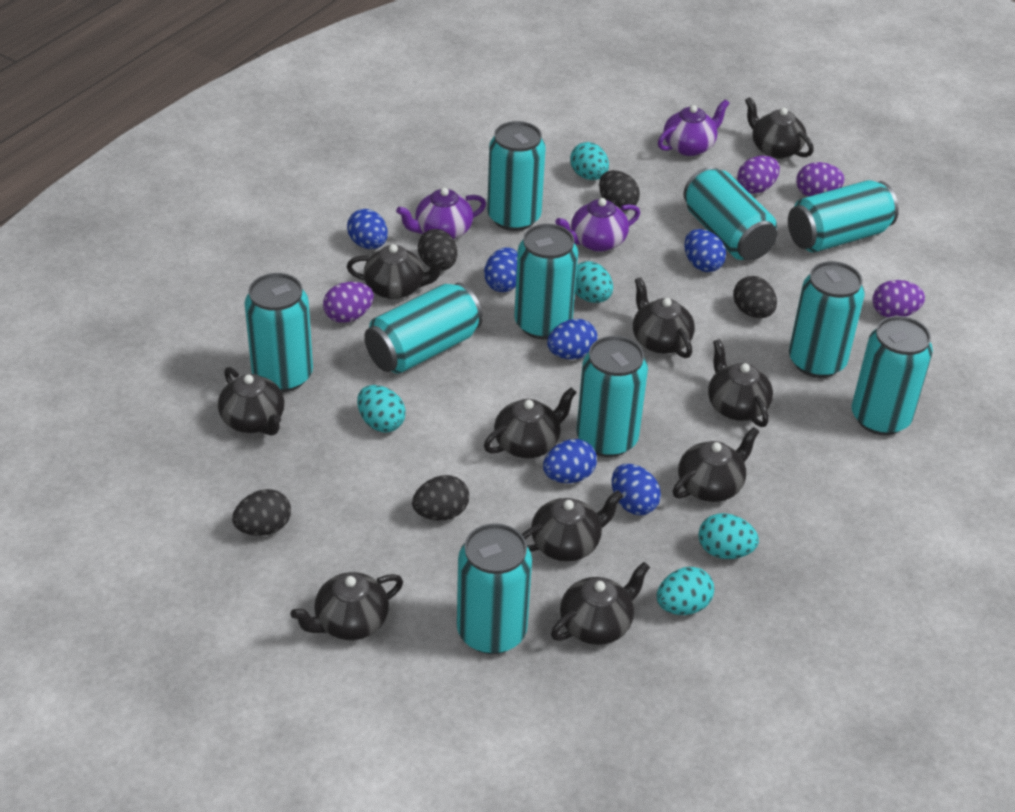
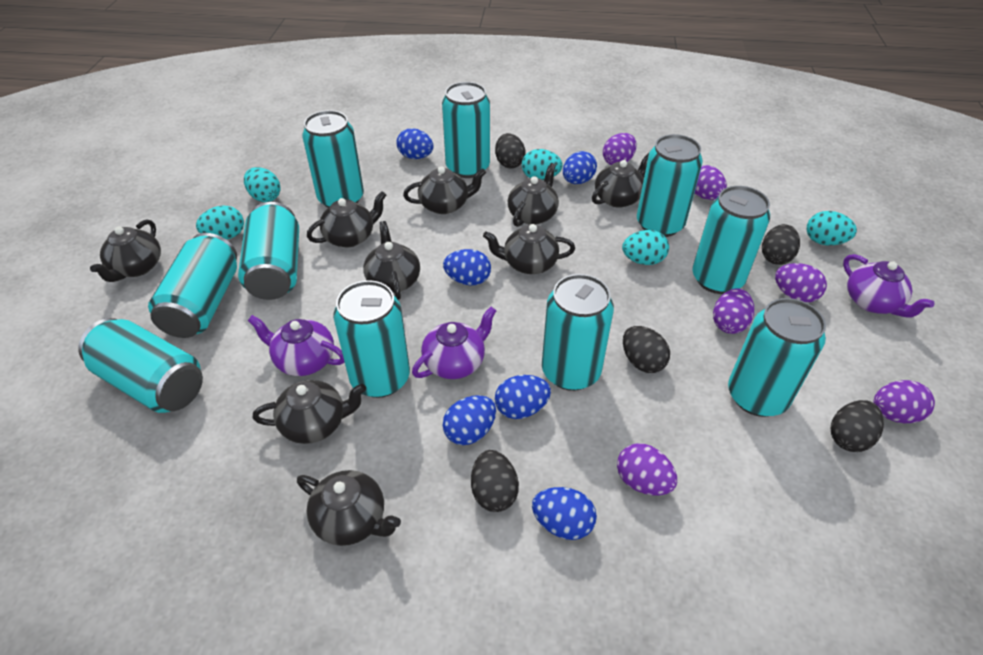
black teapot: [218,367,284,436] [290,572,403,640] [347,244,447,299] [484,387,577,458] [522,490,623,562] [551,562,650,645] [633,277,695,358] [673,427,759,502] [708,339,773,427] [745,97,814,159] = 10 -> [90,220,161,282] [253,380,366,444] [297,470,401,546] [307,191,386,247] [363,221,420,300] [403,166,486,214] [483,224,575,274] [508,163,559,227] [592,153,649,208] = 9
purple egg: [323,282,374,323] [737,156,780,194] [796,162,845,197] [873,280,925,318] = 4 -> [603,133,637,165] [617,443,677,495] [695,165,727,200] [713,288,754,334] [775,263,827,302] [874,380,935,423] = 6

